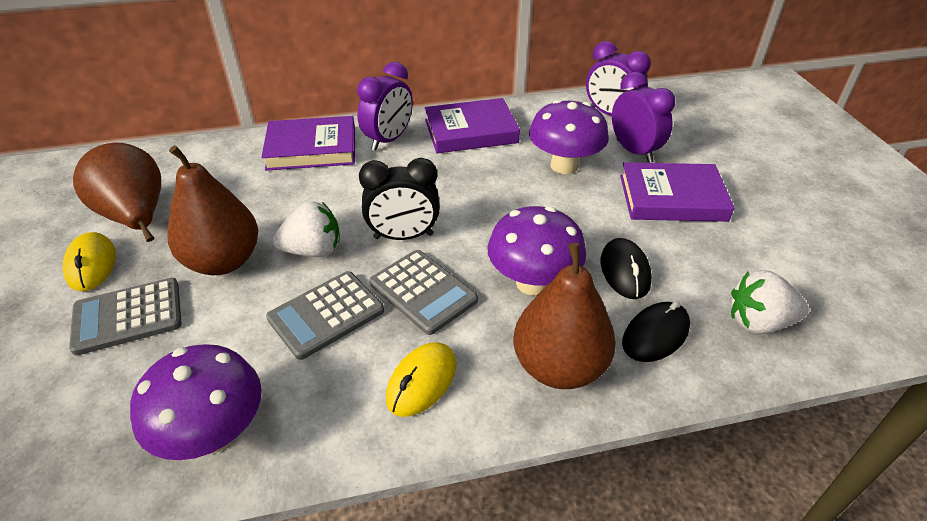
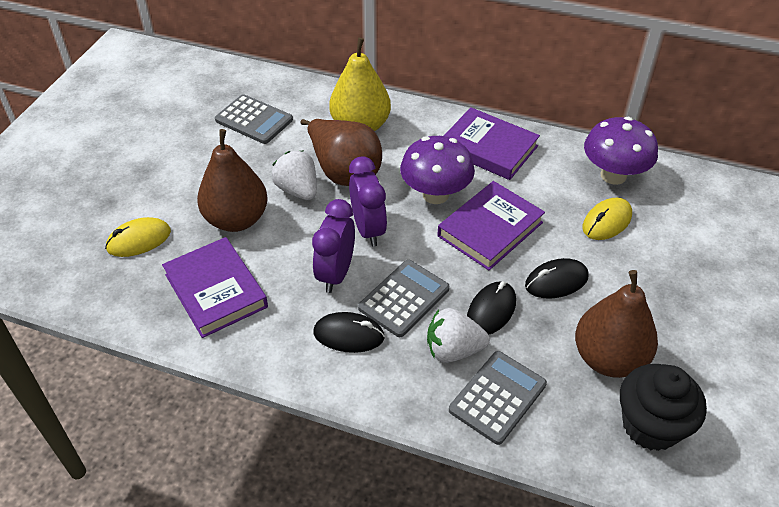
black clock: [359,158,440,240] = 1 -> none = 0
black cupcake: none = 0 -> [620,364,707,451] = 1
black mouse: [601,238,652,299] [622,301,690,362] = 2 -> [314,312,385,353] [467,281,516,335] [525,258,589,299] = 3
purple clock: [357,62,413,150] [586,41,651,116] [612,72,675,163] = 3 -> [312,199,355,293] [349,156,387,247] = 2
purple mushroom: [130,344,262,460] [488,206,586,296] [529,100,609,174] = 3 -> [400,136,475,204] [584,117,658,185] = 2
yellow pear: none = 0 -> [329,38,391,131] = 1

